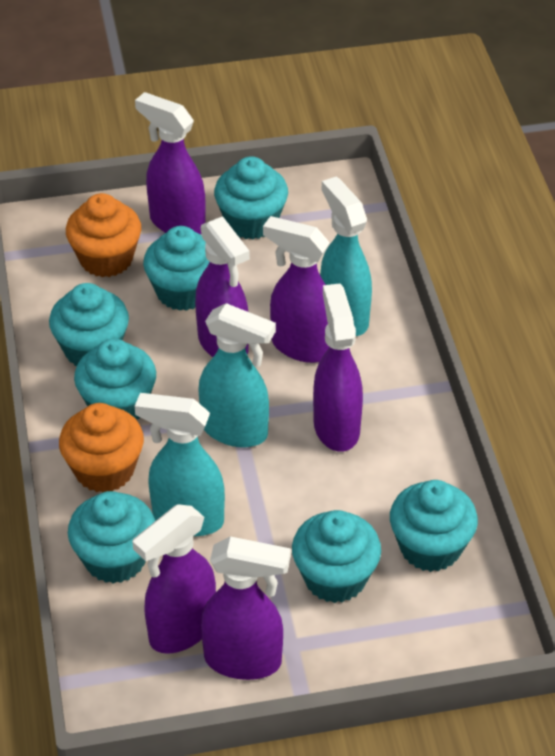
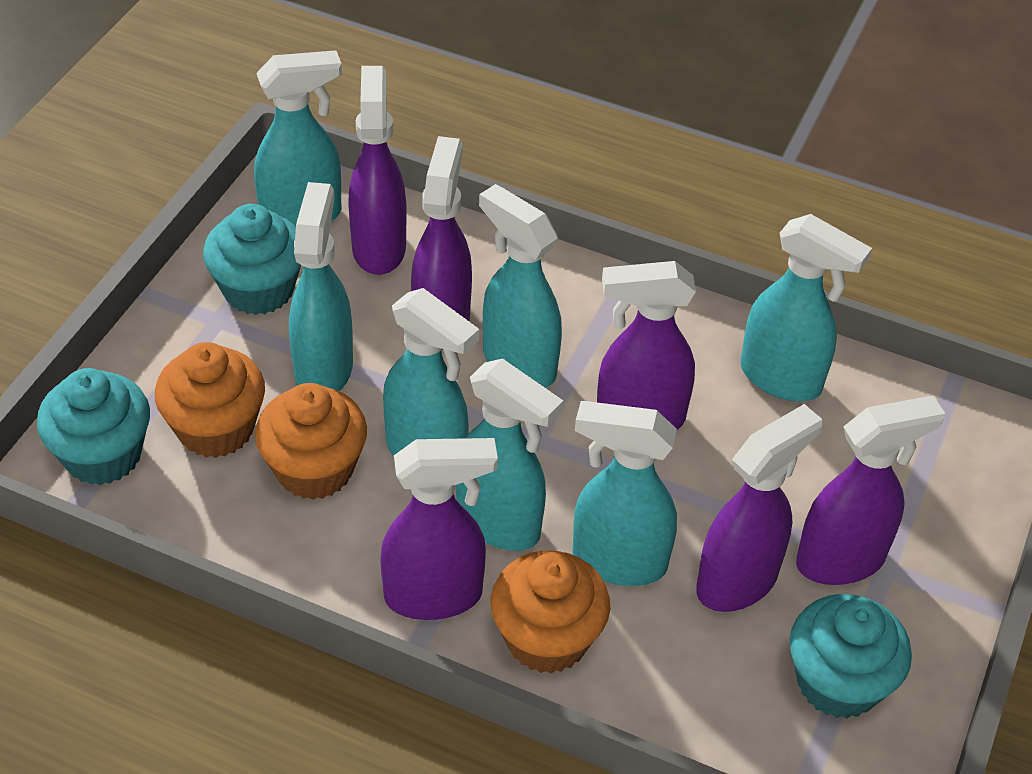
orange cupcake: [59,403,144,492] [66,193,141,277] = 2 -> [155,342,265,458] [255,383,367,500] [491,551,610,674] = 3
turquoise cupcake: [49,283,129,366] [68,491,155,584] [74,339,156,419] [143,226,209,311] [214,156,288,240] [292,510,381,603] [390,480,478,572] = 7 -> [37,368,150,485] [203,204,301,315] [790,594,912,719] = 3
turquoise spray bottle: [135,393,225,536] [198,303,276,447] [320,176,372,336] = 3 -> [254,50,342,226] [289,182,353,391] [383,288,479,457] [456,358,563,551] [479,184,562,388] [572,401,677,586] [741,214,872,401] = 7

